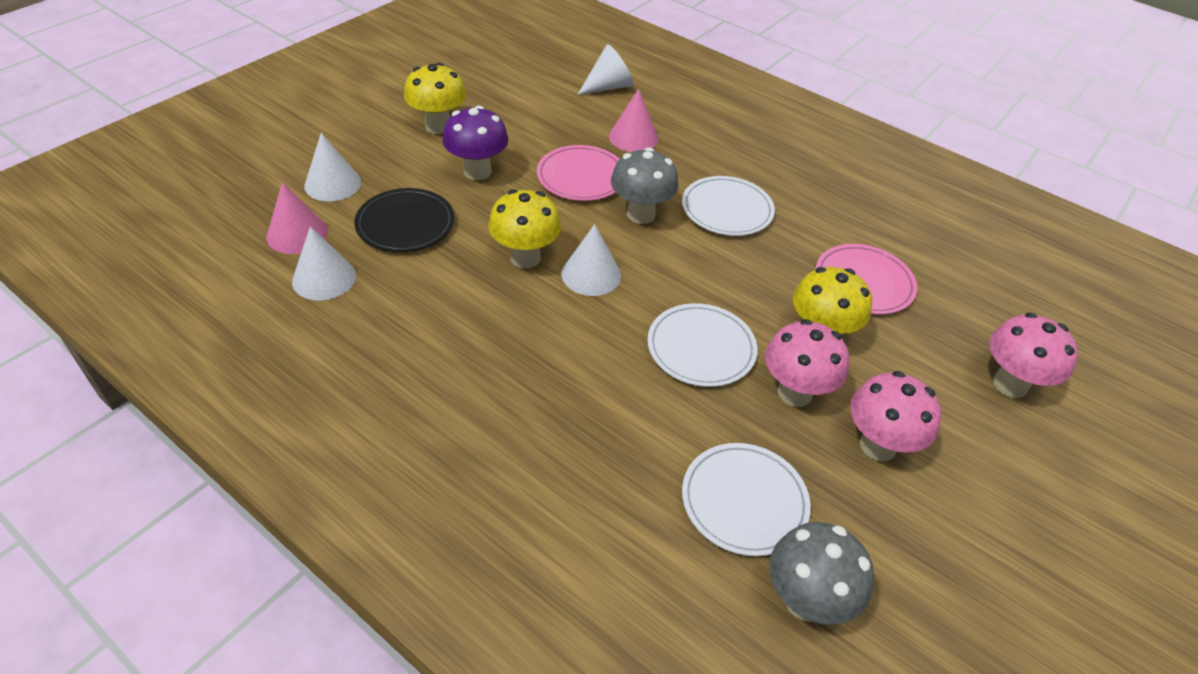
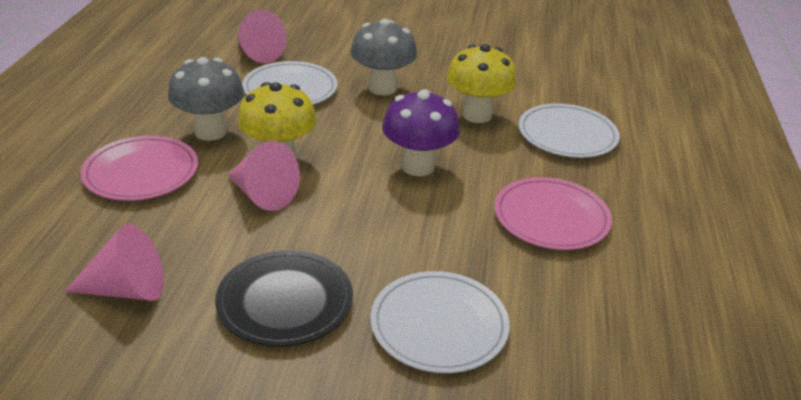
pink cone: [266,182,328,254] [609,89,659,152] = 2 -> [64,224,164,301] [228,141,300,211] [237,9,287,63] = 3
pink mushroom: [765,319,849,407] [850,371,942,461] [990,312,1078,398] = 3 -> none = 0
white cone: [292,226,356,300] [305,133,361,201] [561,224,621,296] [577,44,633,95] = 4 -> none = 0
yellow mushroom: [404,63,466,134] [488,189,561,268] [793,267,872,334] = 3 -> [238,82,317,157] [447,44,516,123] = 2

